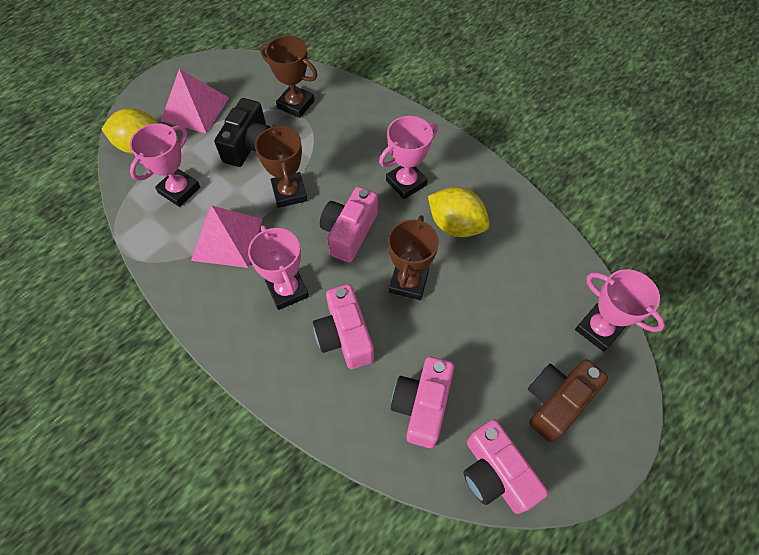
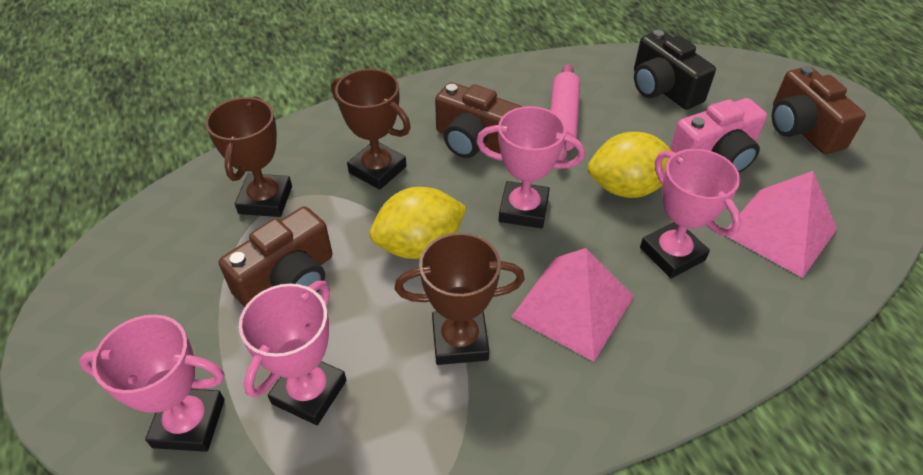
brown camera: [528,359,608,442] = 1 -> [219,206,332,307] [435,82,522,158] [772,66,866,154] = 3
pink camera: [313,284,374,369] [320,187,378,263] [391,356,454,448] [463,419,548,514] = 4 -> [670,98,767,173] = 1
pink rolling pin: none = 0 -> [550,64,580,162] = 1

